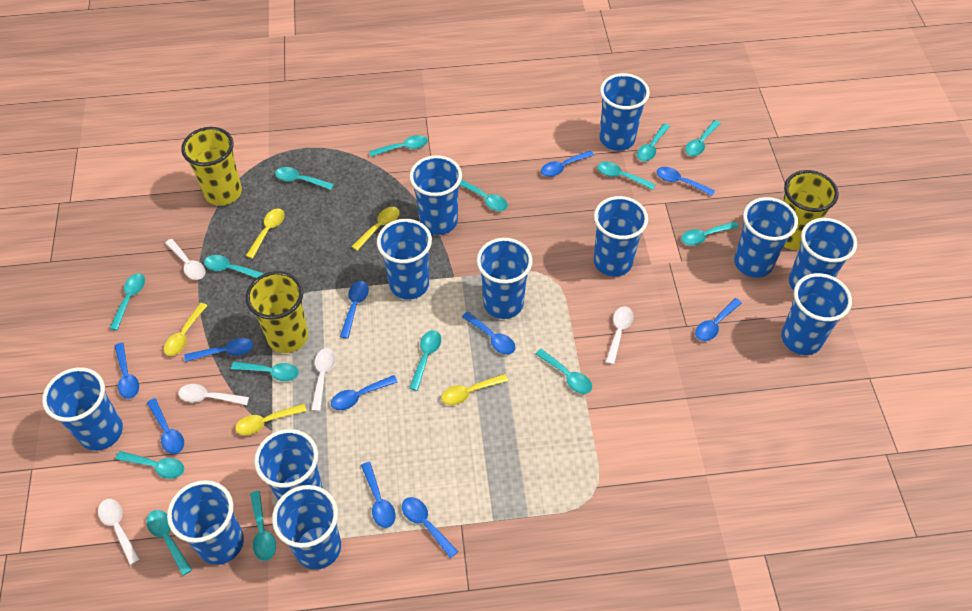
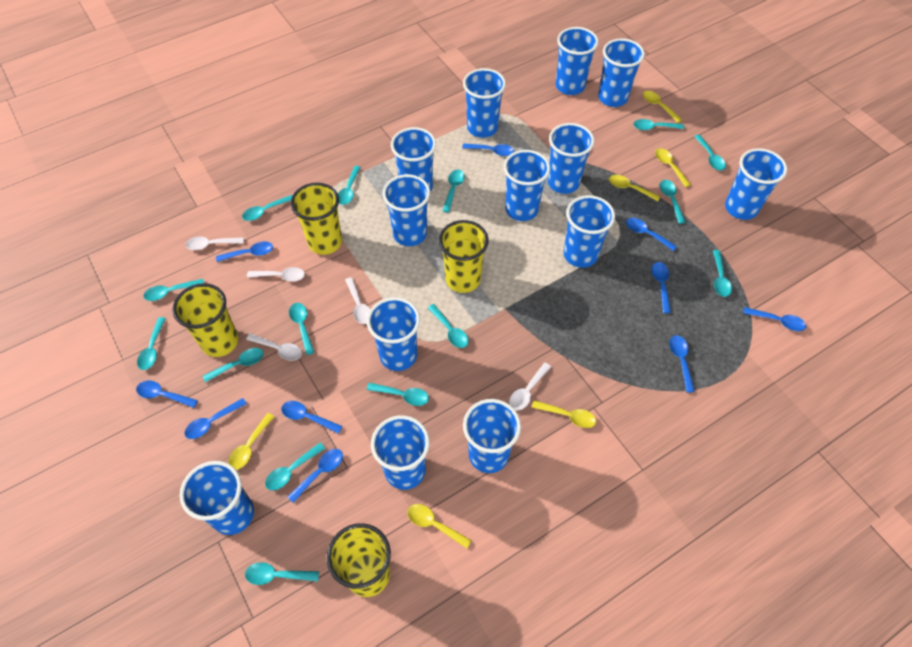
blue cup: [42,367,123,451] [167,480,244,565] [254,429,323,500] [272,485,341,570] [377,219,432,300] [409,155,462,235] [477,238,533,319] [594,196,648,276] [600,73,650,151] [734,197,798,278] [781,273,852,355] [789,218,857,291] = 12 -> [180,461,254,535] [367,297,420,371] [371,415,430,490] [382,174,430,246] [391,127,436,192] [463,68,506,138] [463,399,521,473] [504,150,550,221] [548,123,595,194] [556,27,599,95] [564,195,615,268] [598,38,645,107] [725,148,787,220] = 13
blue spoon: [115,343,139,399] [147,398,184,454] [184,338,253,362] [331,375,398,410] [340,281,369,339] [361,462,396,528] [402,497,458,558] [462,312,515,355] [541,150,594,177] [656,167,715,196] [695,298,742,341] = 11 -> [136,380,198,408] [184,398,247,439] [216,241,273,262] [281,401,342,434] [288,449,343,503] [462,143,514,156] [626,218,677,251] [651,262,671,313] [669,335,695,393] [743,307,806,331] = 10
yellow cup: [181,127,242,206] [246,271,308,353] [783,170,839,250] = 3 -> [173,283,238,357] [291,183,342,255] [327,523,391,597] [439,220,489,293] = 4
yellow spoon: [164,303,207,356] [235,404,307,435] [246,208,285,259] [351,207,400,251] [441,374,508,405] = 5 -> [228,413,275,470] [407,504,472,548] [532,400,596,428] [609,175,660,201] [643,91,682,123] [655,148,691,187] = 6

